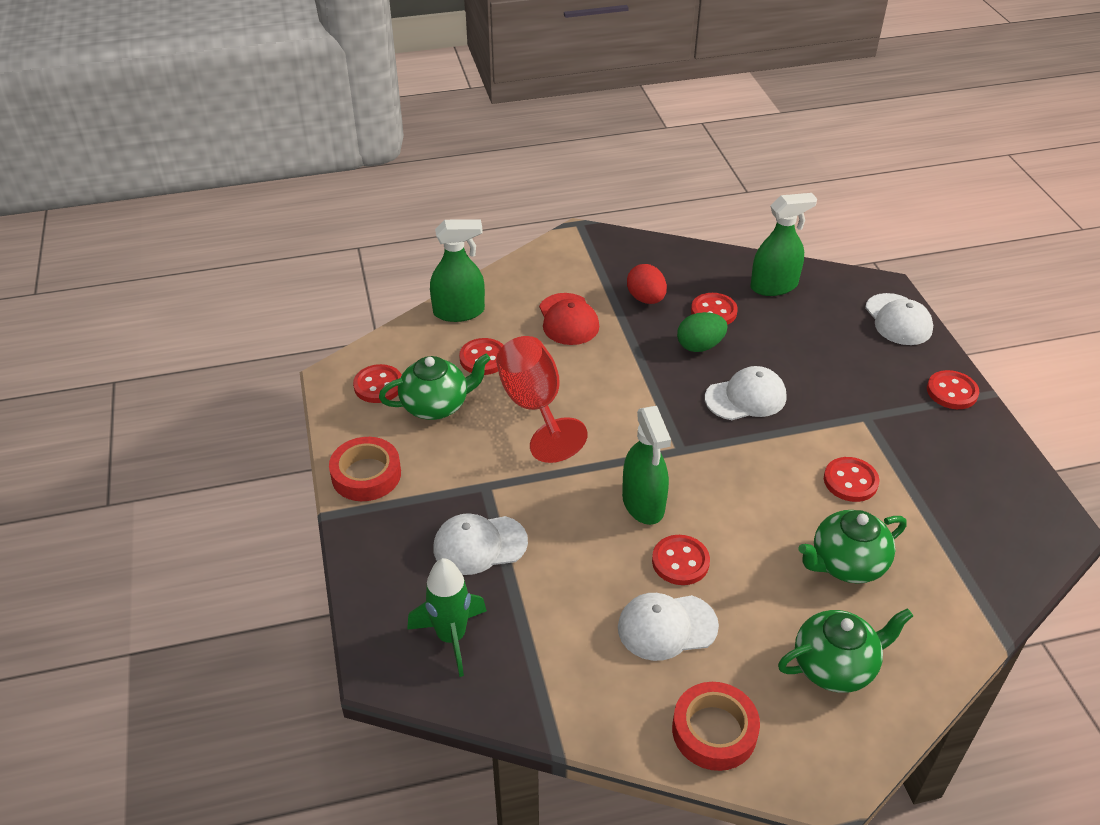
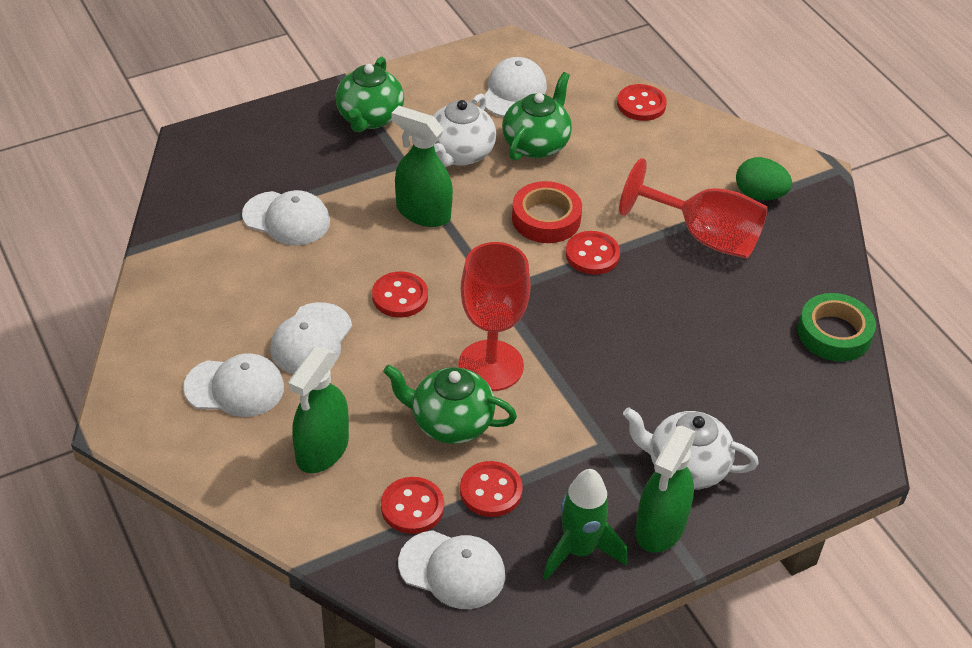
green tape: none = 0 -> [798,293,876,362] = 1
red button: [353,364,402,403] [459,338,503,375] [652,535,710,585] [691,293,738,325] [824,457,879,502] [927,370,979,409] = 6 -> [372,272,428,317] [381,477,444,534] [460,461,523,517] [566,231,620,275] [617,84,667,121] = 5
red cap: [539,293,599,345] = 1 -> none = 0
red egg: [627,264,667,304] = 1 -> none = 0
red goblet: [496,336,588,463] = 1 -> [458,242,531,391] [619,158,768,259] = 2
red tape: [329,437,401,501] [672,682,760,771] = 2 -> [512,181,582,243] = 1
white cap: [434,513,528,575] [618,593,719,661] [705,366,786,420] [865,293,933,345] = 4 -> [183,353,284,417] [242,190,330,245] [270,302,352,374] [398,530,505,609] [485,57,547,117] = 5
white teapot: none = 0 -> [433,94,496,167] [623,407,759,490] = 2

